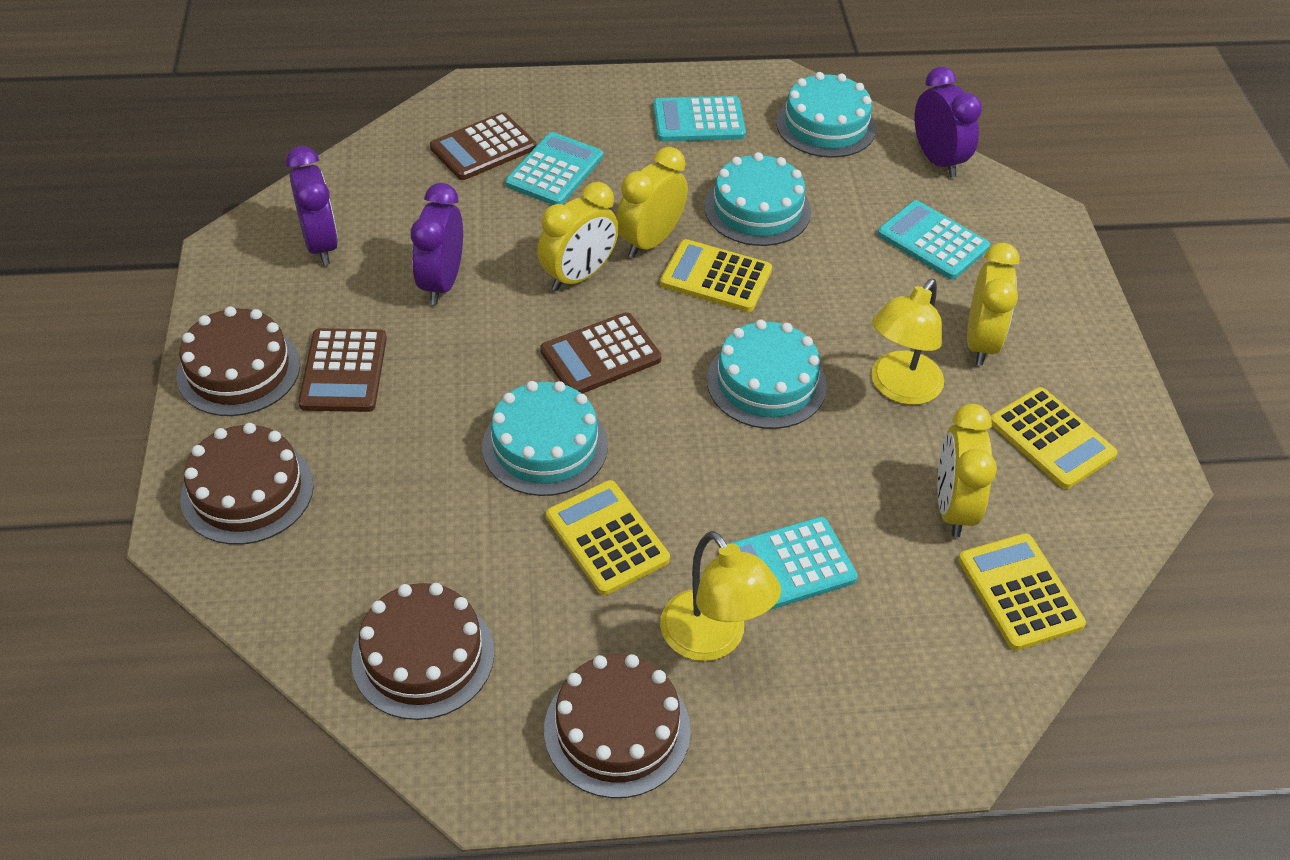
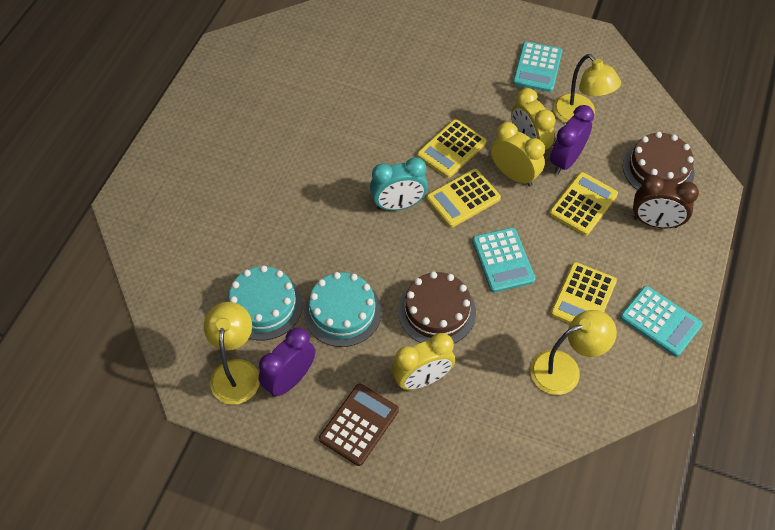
brown cake: [176,307,300,416] [180,423,314,545] [351,583,494,720] [544,654,691,798] = 4 -> [398,272,476,343] [623,132,695,190] = 2
brown calculator: [298,328,387,412] [430,112,536,180] [540,312,662,394] = 3 -> [319,384,399,466] = 1
brown clock: none = 0 -> [633,175,699,228] = 1
purple clock: [286,146,338,265] [411,183,463,305] [914,67,982,177] = 3 -> [259,327,315,397] [550,105,594,174] = 2
turquoise cake: [482,381,608,496] [704,152,811,246] [707,320,827,429] [776,72,876,158] = 4 -> [226,265,303,340] [304,272,382,347] = 2
turquoise calculator: [505,132,603,205] [653,96,746,142] [728,517,858,611] [877,200,990,280] = 4 -> [472,228,535,293] [513,42,562,92] [620,286,702,357] = 3
turquoise clock: none = 0 -> [370,157,428,210] = 1
yellow clock: [537,182,619,291] [616,147,688,258] [937,404,997,537] [967,243,1020,366] = 4 -> [392,333,455,390] [491,122,545,187] [511,88,556,150] = 3
yellow lamp: [660,531,781,661] [872,279,944,405] = 2 -> [204,302,260,405] [530,310,617,395] [553,54,621,123] = 3

